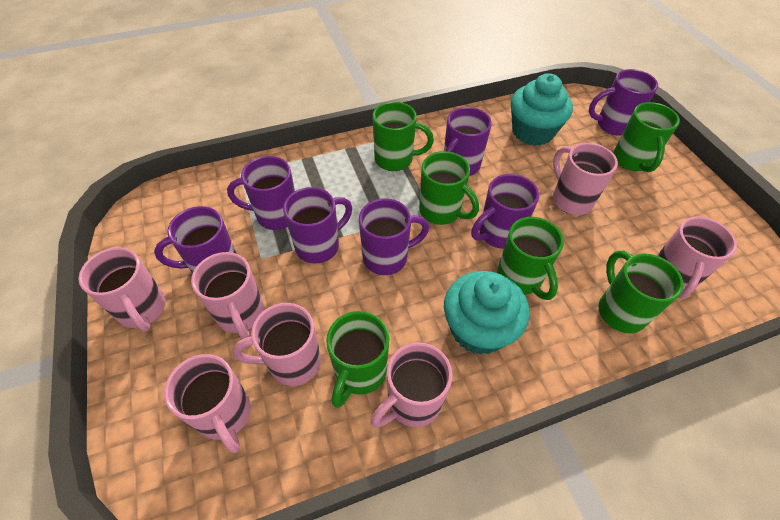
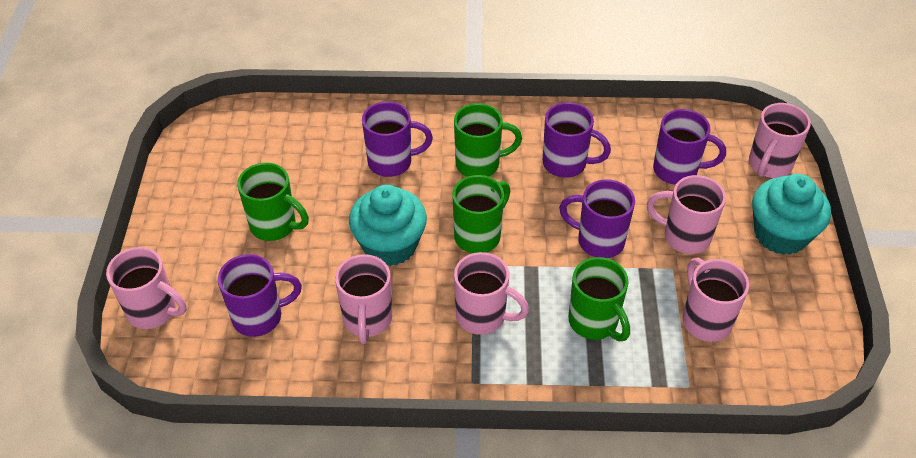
green mug: [326,311,389,408] [372,102,434,171] [419,151,479,225] [497,217,564,300] [598,250,684,333] [613,102,680,172] = 6 -> [237,163,309,241] [452,175,510,253] [454,103,522,177] [568,257,630,341] = 4
pink mug: [78,247,166,331] [164,354,251,453] [191,252,264,339] [233,303,321,386] [371,342,452,428] [553,143,618,215] [657,217,737,299] = 7 -> [106,247,187,329] [335,254,392,344] [454,252,529,335] [647,175,726,254] [683,258,749,342] [749,103,811,178] = 6
purple mug: [154,206,236,274] [227,156,295,230] [283,187,352,264] [359,198,429,275] [444,107,492,176] [471,174,539,249] [589,69,658,136] = 7 -> [218,254,302,337] [362,102,433,177] [543,102,611,178] [559,179,635,258] [653,109,726,185] = 5

